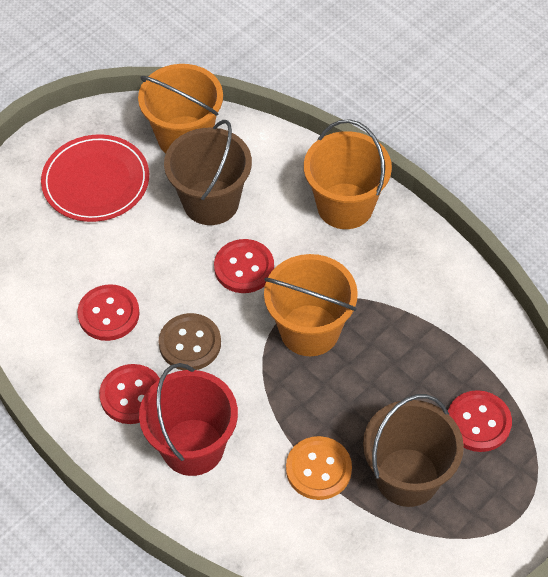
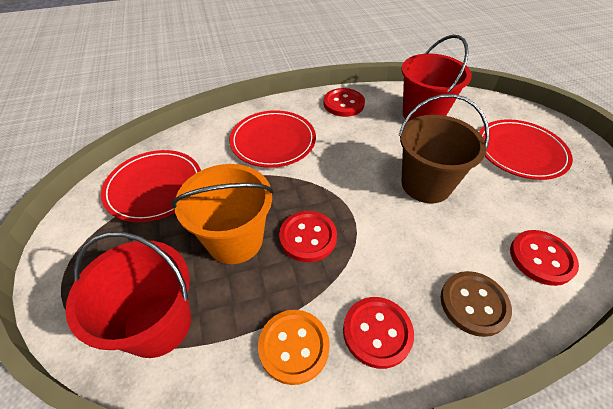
brown bucket: [164,120,252,225] [363,394,464,507] = 2 -> [398,94,490,204] = 1
orange bucket: [138,64,223,153] [264,254,358,356] [304,119,392,229] = 3 -> [171,164,274,264] = 1
red bucket: [139,363,238,476] = 1 -> [66,232,191,358] [402,35,472,121] = 2
red plate: [41,134,149,222] = 1 -> [101,150,201,222] [229,110,316,168] [479,119,573,180] = 3

